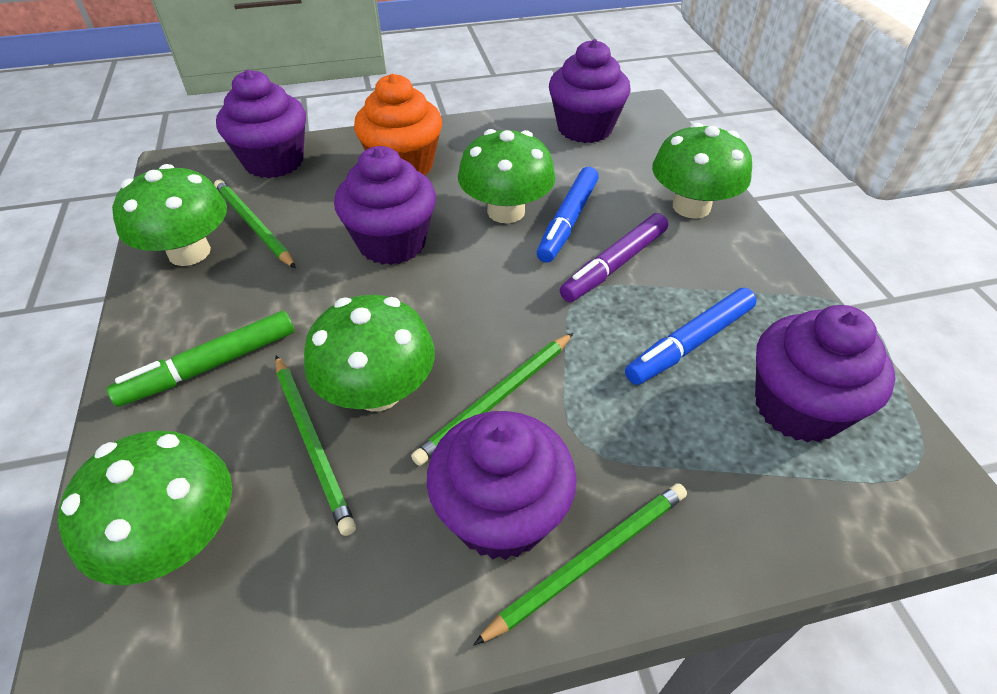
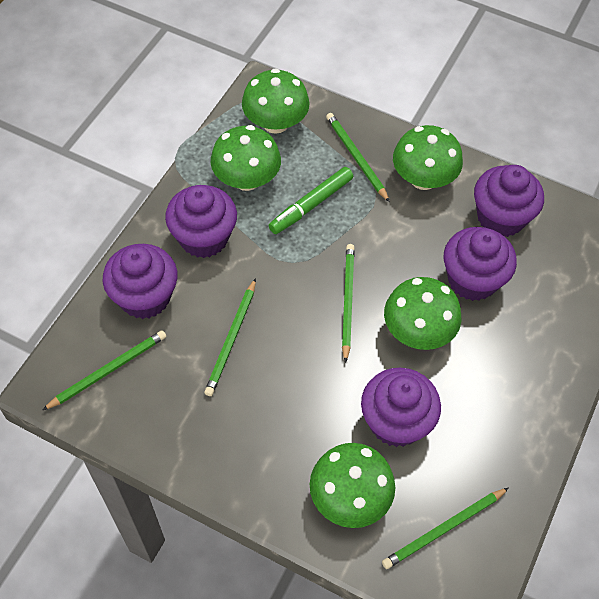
blue marker: [537,167,599,263] [625,288,757,385] = 2 -> none = 0
green pencil: [214,180,296,268] [275,355,356,536] [411,333,573,466] [473,483,687,645] = 4 -> [43,330,166,410] [204,278,256,396] [326,113,390,202] [342,244,355,363] [382,487,509,569] = 5
orange cupcake: [354,74,442,175] = 1 -> none = 0
purple marker: [560,213,668,302] = 1 -> none = 0

